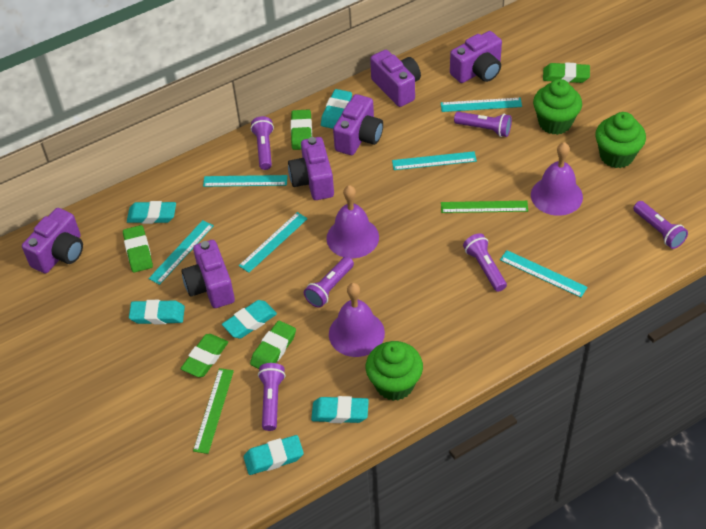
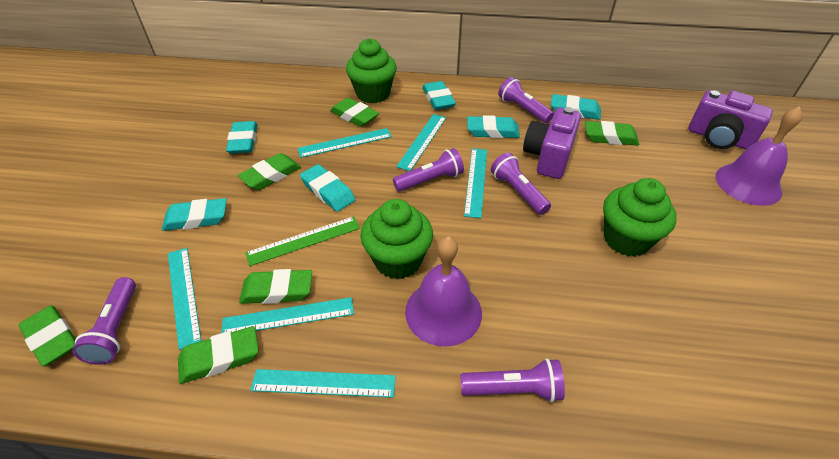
green eraser: [123,225,153,273] [181,334,228,377] [250,321,296,369] [291,109,312,150] [543,62,590,83] = 5 -> [18,306,75,366] [178,326,259,384] [238,153,301,190] [239,269,312,304] [330,98,379,127] [585,121,639,146] = 6
green ruler: [193,368,234,454] [441,201,528,213] = 2 -> [245,216,360,266] = 1
purple bell: [326,185,379,258] [329,283,385,357] [531,142,583,216] = 3 -> [405,236,482,347] [715,106,803,206] = 2
purple camera: [22,208,83,274] [181,240,235,308] [288,137,334,200] [333,94,383,155] [370,50,421,107] [450,31,502,83] = 6 -> [523,107,581,179] [688,90,773,150] = 2
purple flashlight: [251,116,274,170] [258,363,285,431] [304,256,354,308] [454,112,512,137] [463,233,507,292] [633,201,688,249] = 6 -> [72,277,136,365] [393,148,464,192] [460,358,565,402] [491,153,551,215] [498,77,554,123] = 5

